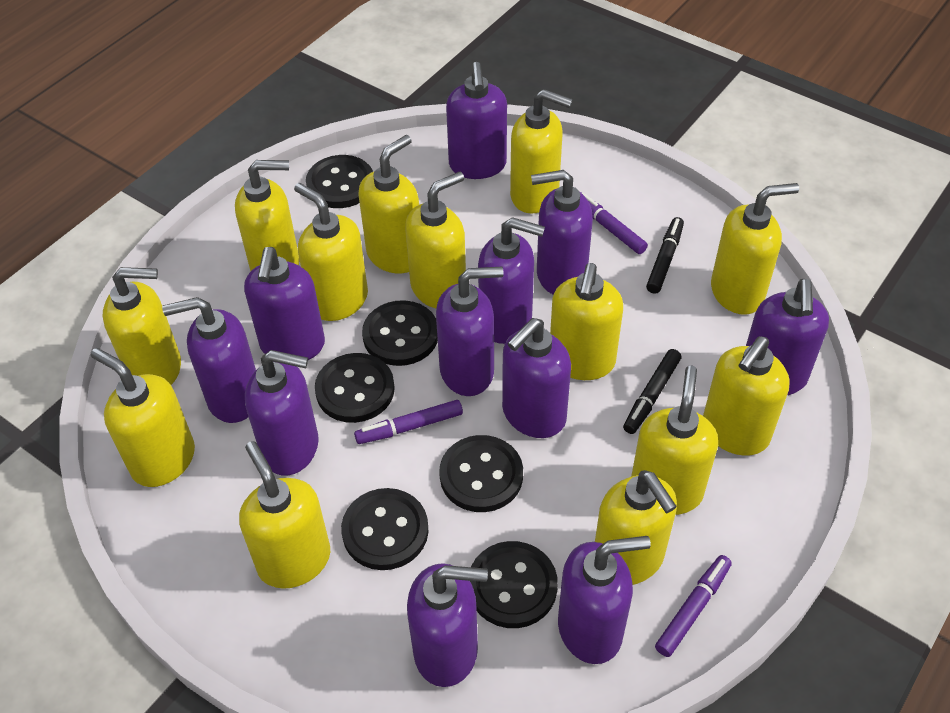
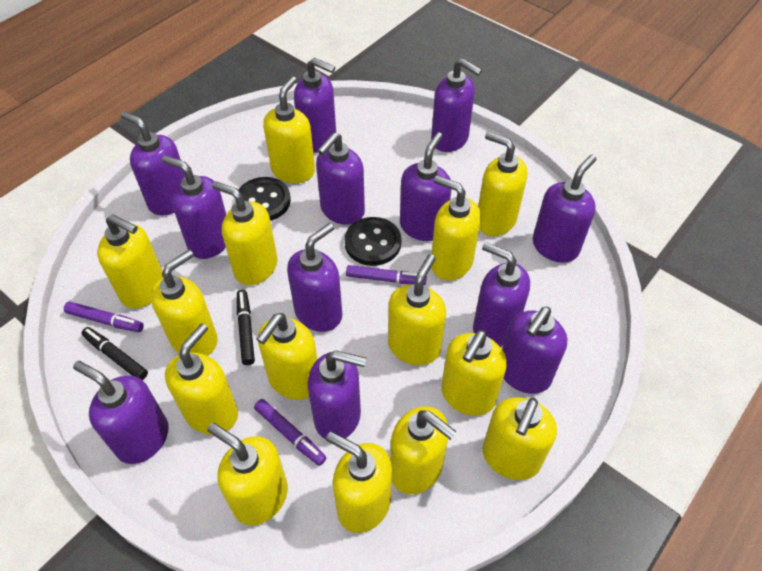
black button: [306,155,373,208] [315,353,395,423] [341,488,428,570] [362,300,438,366] [439,435,523,512] [470,541,558,628] = 6 -> [235,177,291,221] [344,217,401,266] = 2
purple soap dispenser: [162,297,256,423] [244,247,325,360] [245,350,319,476] [407,563,488,687] [436,267,504,396] [446,62,507,179] [478,217,545,344] [502,318,571,438] [531,170,593,295] [558,536,651,664] [746,279,829,395] = 11 -> [73,361,169,464] [121,111,185,215] [162,155,226,259] [287,223,342,332] [294,58,336,152] [308,350,366,439] [316,132,365,225] [400,132,452,241] [431,58,482,152] [473,242,530,347] [502,307,567,394] [533,155,596,263] = 12
yellow soap dispenser: [91,348,195,487] [103,267,181,385] [235,160,299,271] [239,441,330,589] [294,183,368,321] [358,135,419,274] [405,172,466,308] [510,89,573,213] [550,263,623,380] [595,470,677,585] [631,365,718,515] [703,336,790,456] [711,183,799,315] = 13 -> [97,214,163,308] [150,249,218,356] [165,323,238,435] [207,423,288,526] [212,181,278,285] [256,313,318,400] [263,76,315,183] [326,432,392,533] [388,254,446,365] [390,406,457,494] [431,176,481,281] [441,330,507,416] [478,132,527,236] [483,397,557,480] = 14

